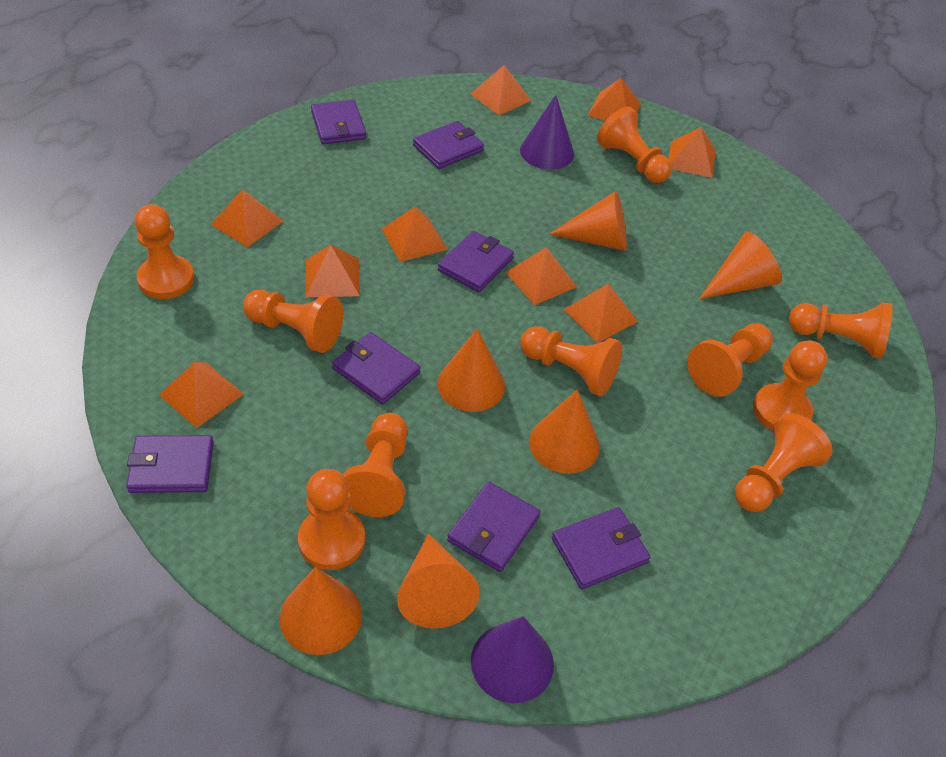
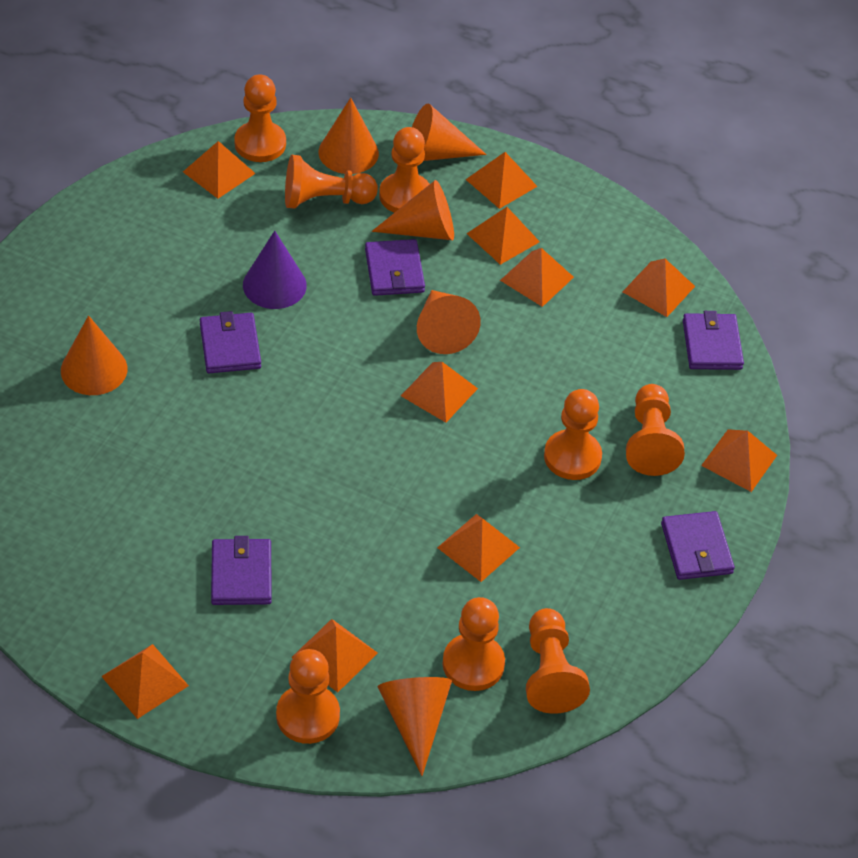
orange pawn: [135,204,194,299] [243,290,343,353] [298,469,365,570] [343,413,408,517] [520,326,622,396] [597,107,672,183] [687,323,773,397] [735,413,833,512] [753,341,827,431] [789,303,893,359] = 10 -> [234,75,286,162] [276,649,340,744] [285,155,378,209] [379,127,430,213] [443,597,505,691] [526,608,590,714] [544,389,602,480] [626,384,685,476] = 8
orange pyramid: [159,362,244,428] [211,189,283,247] [306,245,360,297] [382,206,448,262] [471,65,531,116] [505,247,577,305] [563,284,638,343] [587,78,641,121] [668,127,716,178] = 9 -> [101,644,189,719] [183,141,256,199] [291,619,378,692] [401,362,478,423] [437,514,520,582] [465,152,538,209] [467,207,540,265] [500,248,574,307] [623,258,695,317] [701,429,777,492] = 10
purple cone: [471,616,554,703] [520,95,574,170] = 2 -> [243,231,307,309] = 1
purple wallet: [126,435,214,493] [311,100,366,144] [332,332,420,405] [413,121,484,169] [438,231,514,292] [447,482,540,572] [552,507,650,589] = 7 -> [200,311,261,373] [211,536,272,605] [365,239,425,296] [661,511,735,580] [683,311,744,370] = 5

